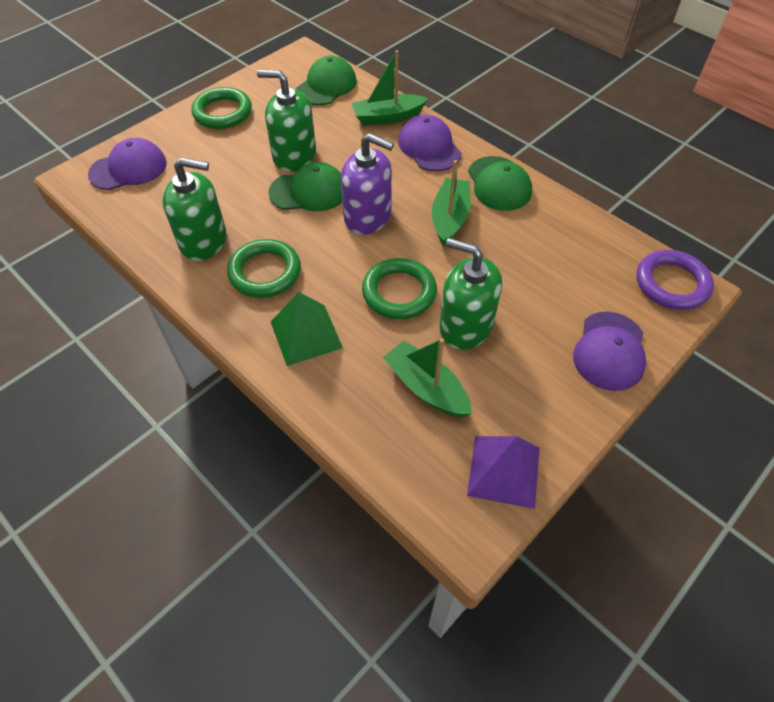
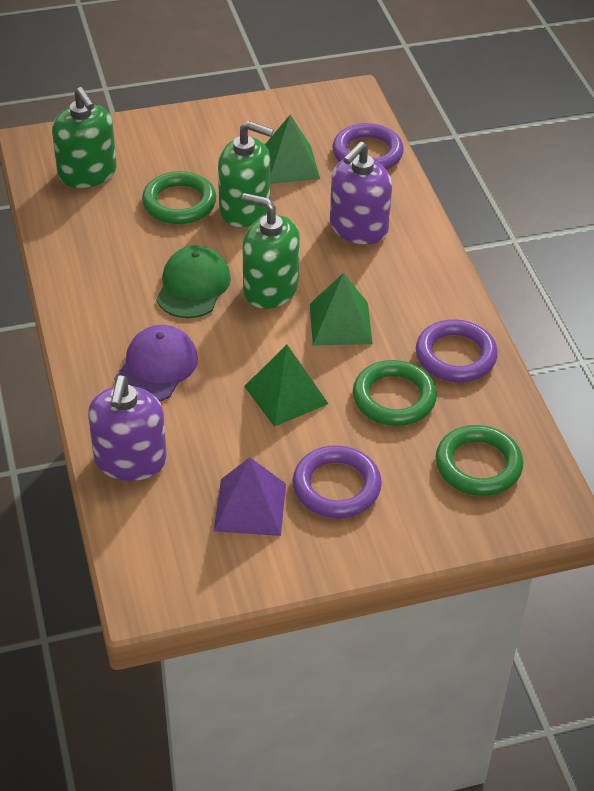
green boat: [351,50,428,125] [383,338,472,418] [432,160,470,246] = 3 -> none = 0
green cap: [268,162,342,211] [296,56,357,105] [468,156,532,211] = 3 -> [156,245,231,318] = 1
green pyramid: [271,292,343,366] = 1 -> [244,345,328,427] [265,114,320,184] [310,273,373,346] = 3
purple cap: [88,138,167,190] [398,115,462,171] [573,312,646,391] = 3 -> [114,325,198,402] = 1
purple ring: [636,250,714,310] = 1 -> [293,445,382,518] [332,123,404,170] [416,319,498,382] = 3
purple soap dispenser: [341,133,394,235] = 1 -> [88,376,167,481] [330,141,392,244] = 2

